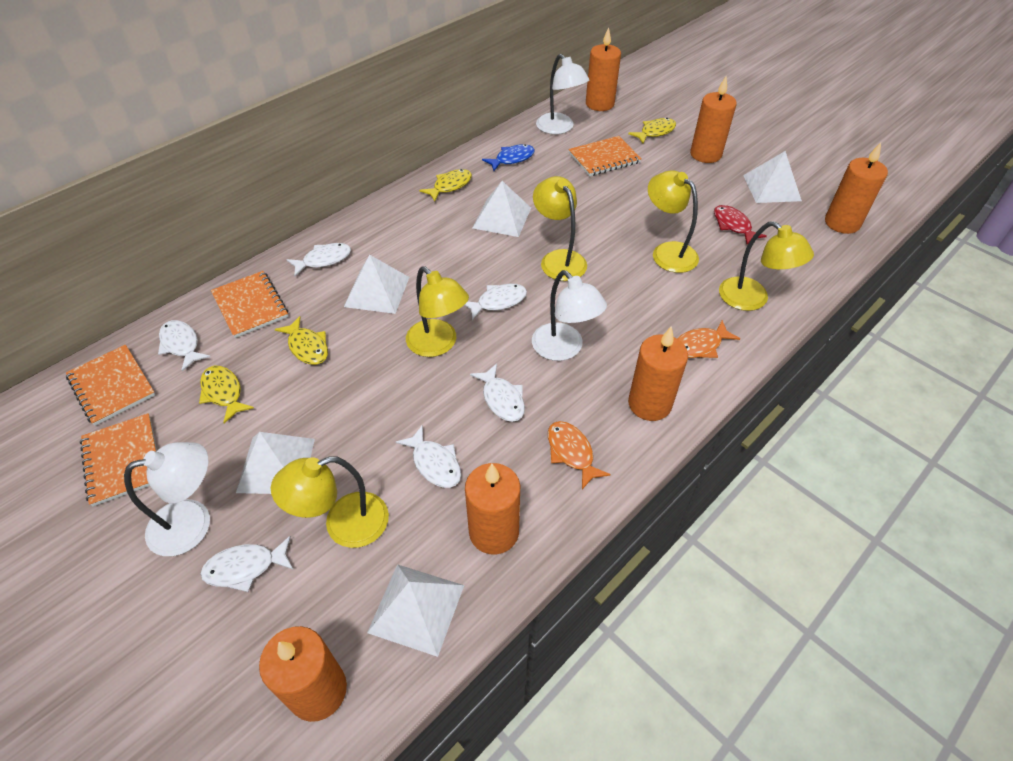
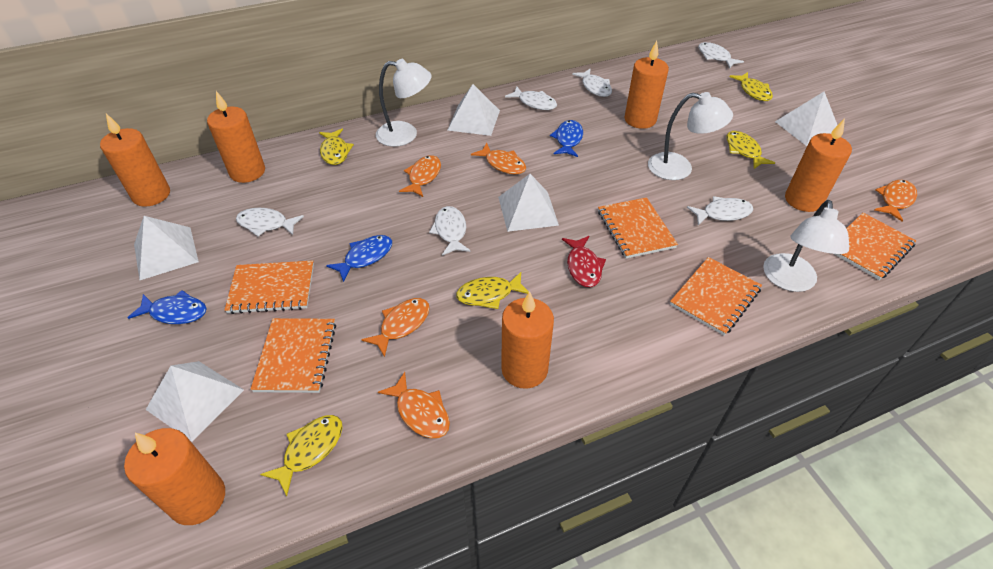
blue fish: [482,144,535,171] = 1 -> [127,290,207,324] [326,235,392,282] [550,120,583,157] = 3
orange fish: [548,421,611,489] [677,320,740,358] = 2 -> [361,298,430,357] [378,372,450,438] [399,155,441,197] [471,143,526,175] [874,180,917,221] = 5
orange notebook: [66,345,155,426] [80,413,157,507] [211,271,288,338] [568,136,642,176] = 4 -> [225,261,314,314] [250,318,336,393] [598,197,678,259] [670,257,762,336] [834,213,916,280] = 5
yellow fish: [199,366,254,423] [275,316,328,365] [419,169,472,202] [628,118,676,143] = 4 -> [260,415,343,496] [319,129,354,165] [456,272,529,309] [726,131,775,169] [730,72,773,101] = 5
yellow lamp: [271,456,389,548] [406,266,469,357] [533,176,587,281] [648,170,699,273] [719,221,814,311] = 5 -> none = 0

